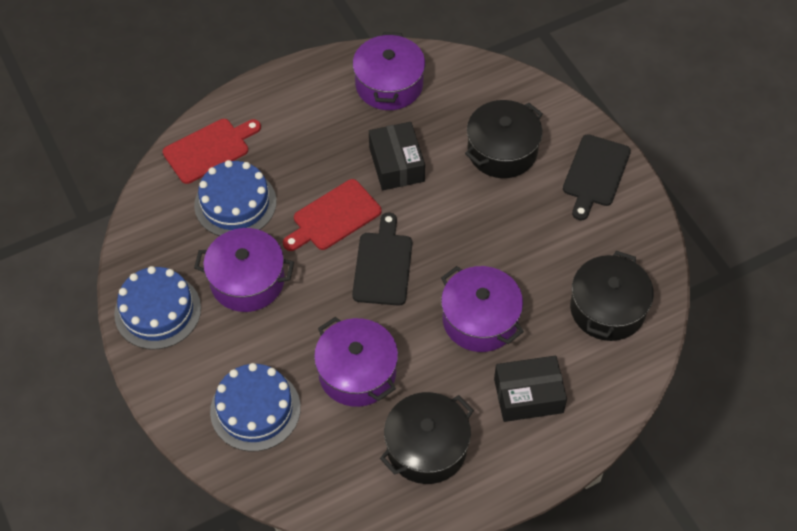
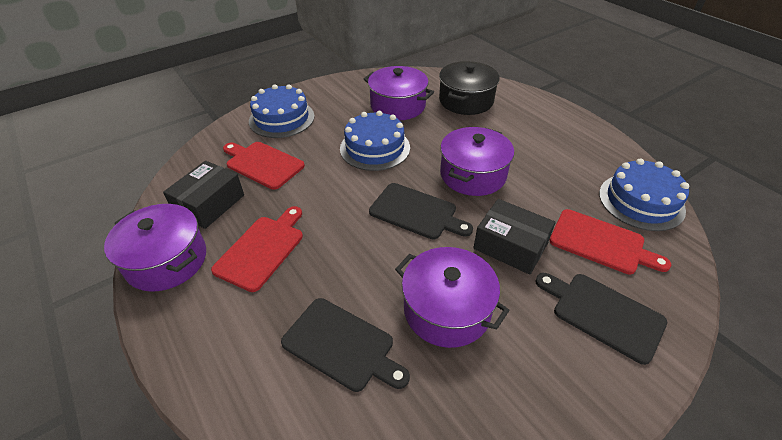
black cutting board: [352,213,412,306] [563,134,631,221] = 2 -> [281,298,410,392] [369,183,473,240] [535,273,667,365] = 3
black pot: [380,392,474,484] [465,100,543,178] [570,251,654,341] = 3 -> [439,61,500,115] = 1
red cutting board: [163,119,261,184] [283,179,382,251] = 2 -> [211,206,303,292] [223,142,305,190] [549,209,671,274] = 3

